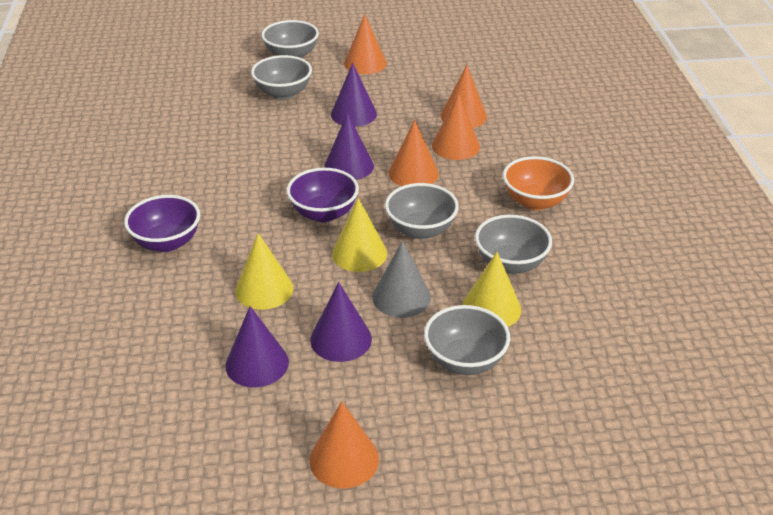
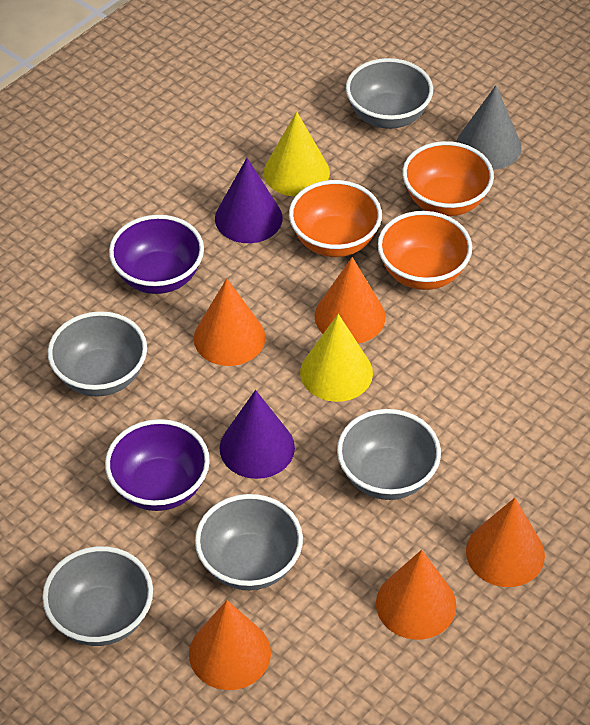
orange bowl: [503,156,574,210] = 1 -> [289,180,382,257] [377,211,472,290] [402,141,494,216] = 3
purple cone: [225,306,289,388] [310,282,372,362] [324,113,374,180] [331,63,377,127] = 4 -> [215,158,283,243] [220,390,295,479] = 2
yellow cone: [235,233,293,310] [332,198,387,272] [462,252,521,327] = 3 -> [264,111,330,196] [300,314,373,402] = 2

